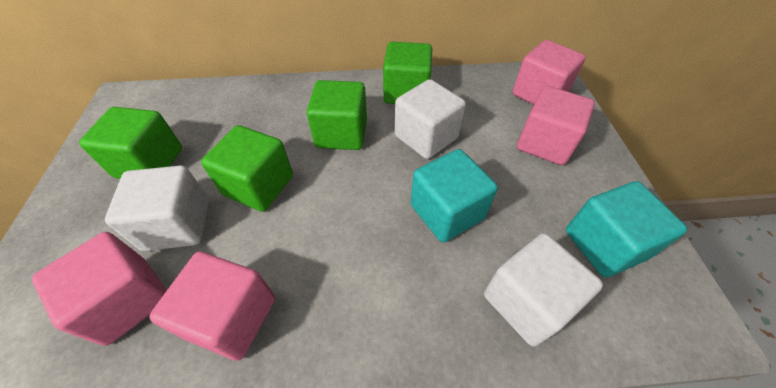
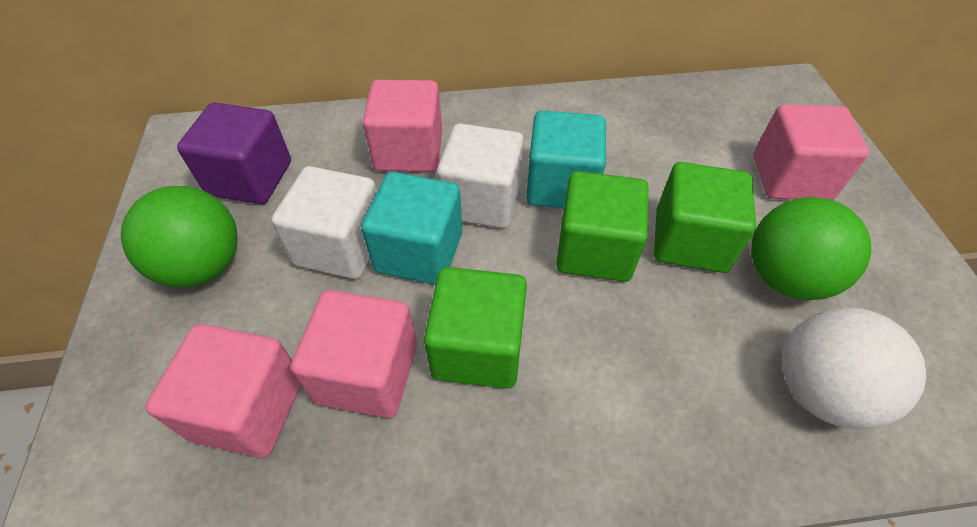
green ball: none = 0 -> [121,186,238,287] [751,197,871,300] = 2
green cube: [79,107,182,179] [201,125,293,212] [307,80,367,150] [383,42,432,104] = 4 -> [424,267,527,389] [556,171,648,282] [654,162,756,273] = 3
purple cube: none = 0 -> [177,103,291,204] = 1
white ball: none = 0 -> [782,308,926,429] = 1
white cube: [105,165,209,251] [395,79,466,159] [484,233,603,347] = 3 -> [271,166,377,279] [437,123,524,228] = 2

